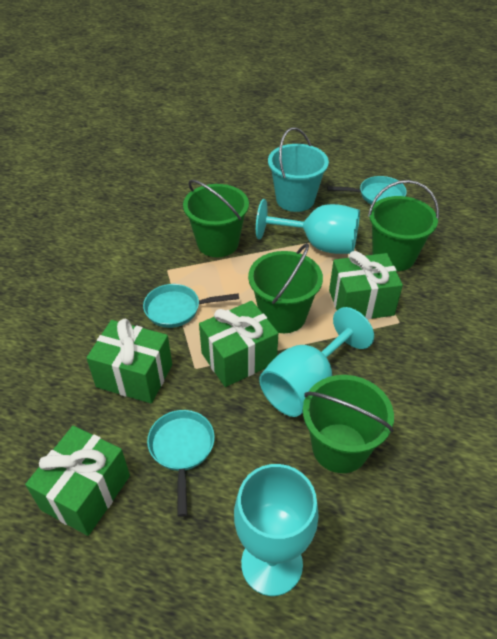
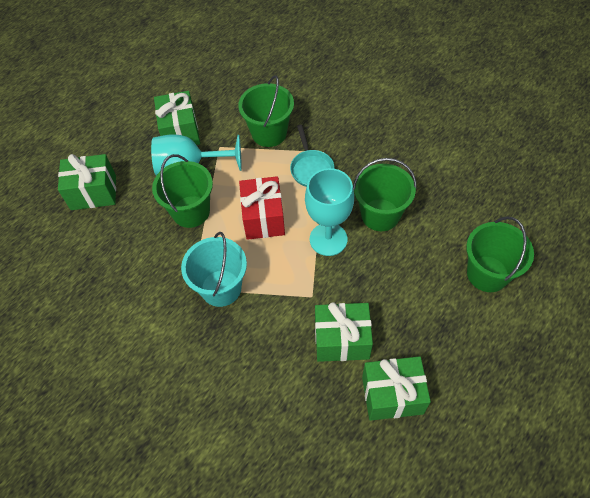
red gift: none = 0 -> [239,176,285,240] = 1
turquoise goblet: [234,464,319,596] [256,199,360,254] [259,307,374,417] = 3 -> [151,134,242,176] [305,168,354,256] = 2
turquoise pan: [143,284,239,328] [147,410,215,517] [327,176,407,204] = 3 -> [290,124,334,187] = 1

